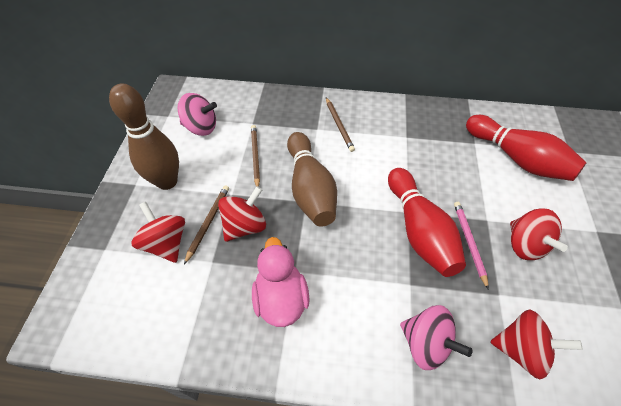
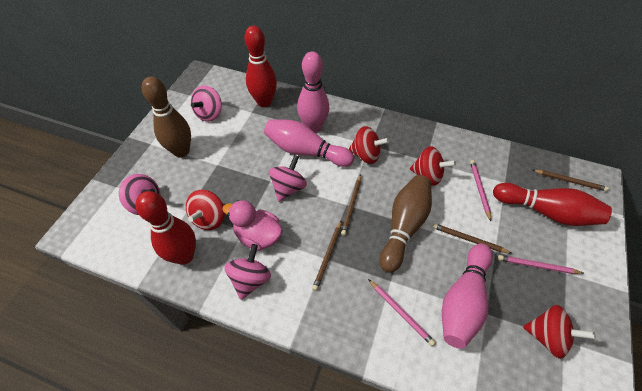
brown pencil: [184,186,229,264] [251,125,260,187] [326,97,355,152] = 3 -> [312,221,341,291] [341,174,361,236] [432,223,512,254] [533,170,609,192] = 4
pink bowling pin: none = 0 -> [264,119,354,167] [297,52,329,133] [442,243,493,349] = 3
pink pencil: [454,202,489,290] = 1 -> [368,279,436,346] [470,160,491,221] [498,255,583,274] = 3
pink spinning top: [177,93,217,136] [400,305,473,370] = 2 -> [119,174,160,215] [191,85,222,122] [224,244,271,300] [269,155,307,202] = 4
red bowling pin: [388,168,466,277] [466,115,587,181] = 2 -> [136,191,196,265] [244,26,277,107] [493,183,612,226] = 3

